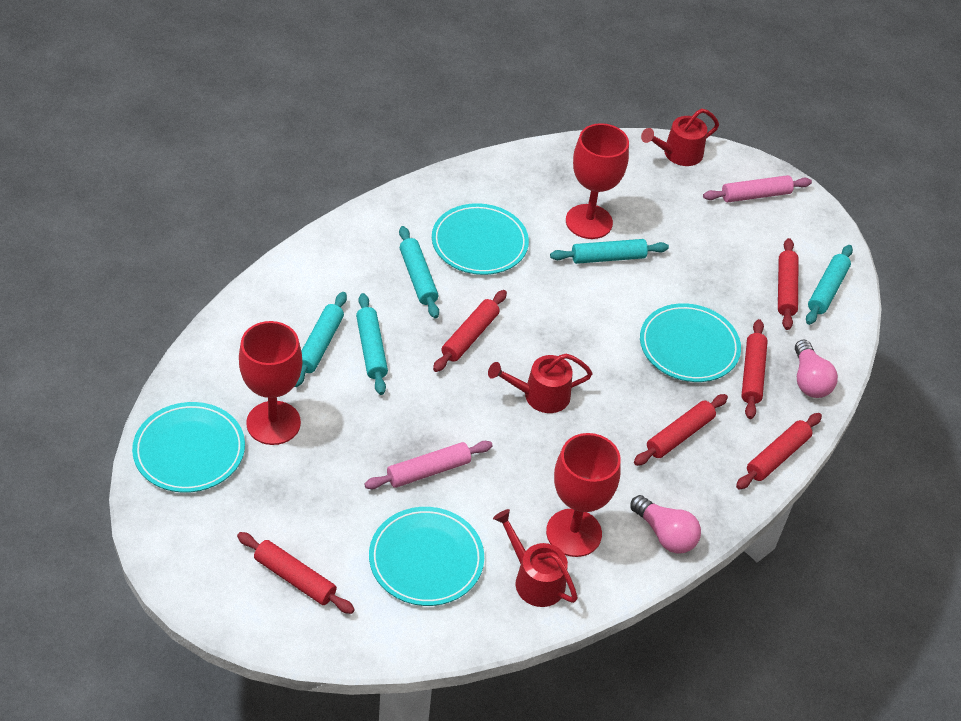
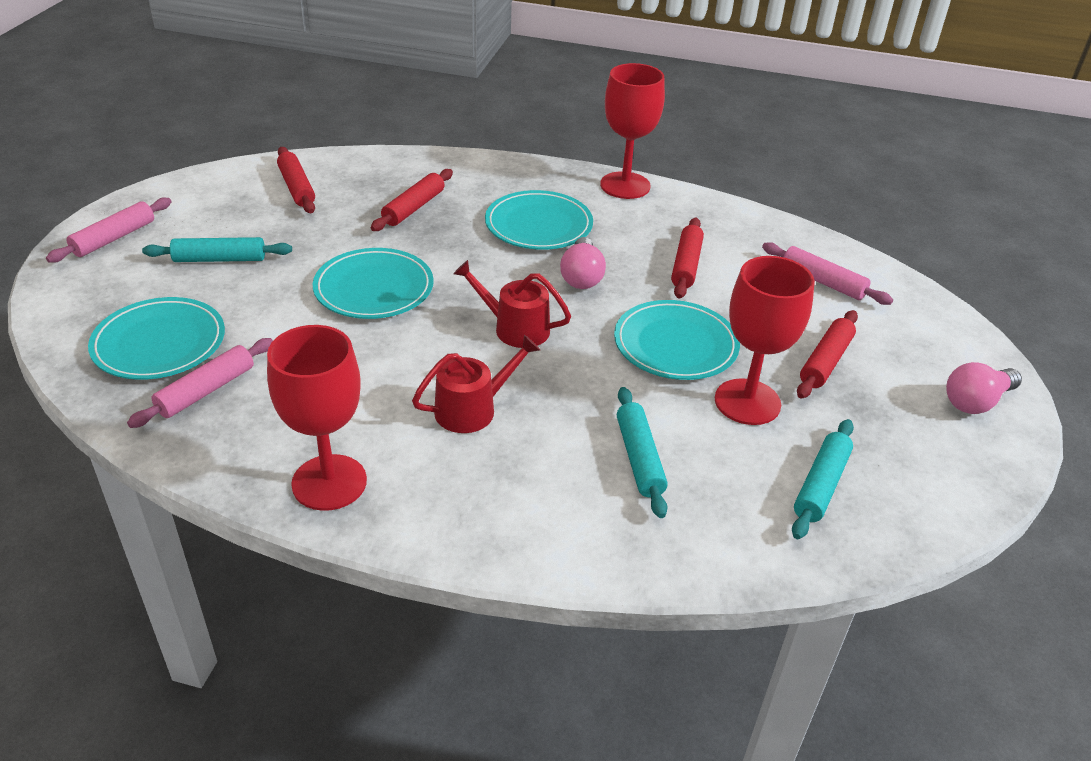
pink rolling pin: [364,441,493,489] [703,175,812,202] = 2 -> [46,197,172,263] [127,338,273,428] [762,242,893,305] = 3
red rolling pin: [237,532,355,614] [433,290,507,372] [634,394,728,466] [736,413,822,490] [741,319,768,419] [778,238,799,330] = 6 -> [277,147,315,213] [371,169,453,231] [671,218,704,299] [797,310,858,399] = 4
red watering can: [488,354,593,413] [493,509,578,607] [641,108,719,166] = 3 -> [412,335,540,433] [453,260,571,348] = 2
turquoise rolling pin: [294,292,347,387] [356,293,388,395] [399,226,439,319] [550,239,669,264] [806,245,853,325] = 5 -> [142,237,292,262] [617,387,668,518] [792,419,854,539] = 3

